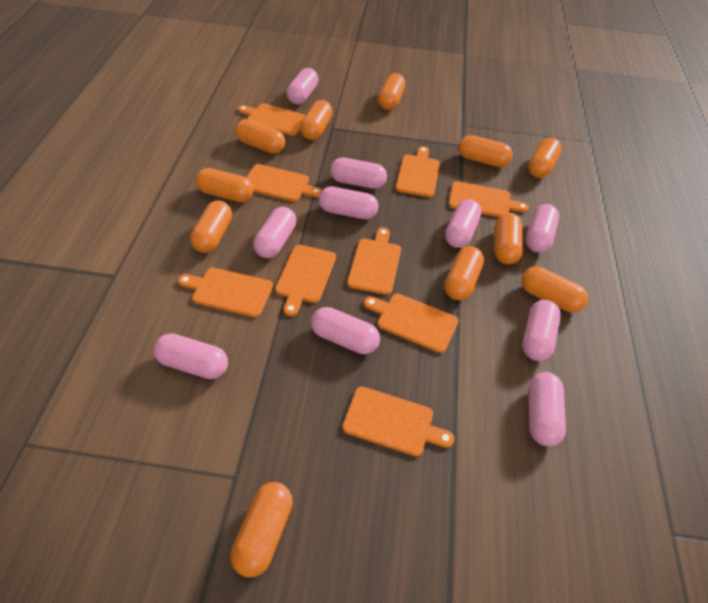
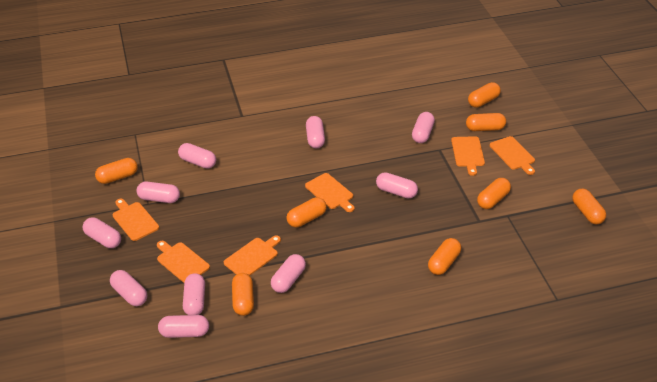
orange capsule: [190,200,232,253] [195,168,253,202] [231,482,293,578] [235,119,285,154] [300,100,333,140] [378,73,406,110] [444,246,484,300] [458,135,513,167] [495,213,523,264] [521,266,588,312] [528,138,562,178] = 11 -> [95,158,138,184] [232,273,254,316] [287,197,327,227] [428,238,461,275] [466,113,506,131] [468,82,501,108] [477,178,511,209] [572,188,606,224] = 8
orange cutting board: [178,267,273,317] [238,103,306,136] [246,164,322,202] [275,245,336,316] [342,386,454,457] [347,227,401,295] [364,294,459,353] [396,146,440,197] [449,181,529,217] = 9 -> [113,199,159,241] [157,241,210,283] [224,236,281,276] [305,173,355,212] [451,136,485,176] [490,136,535,175] = 6

